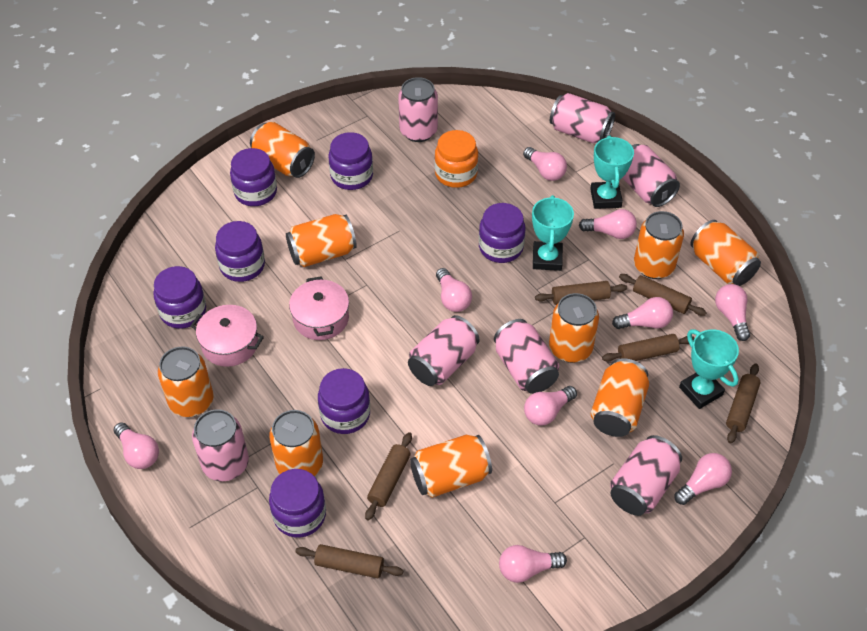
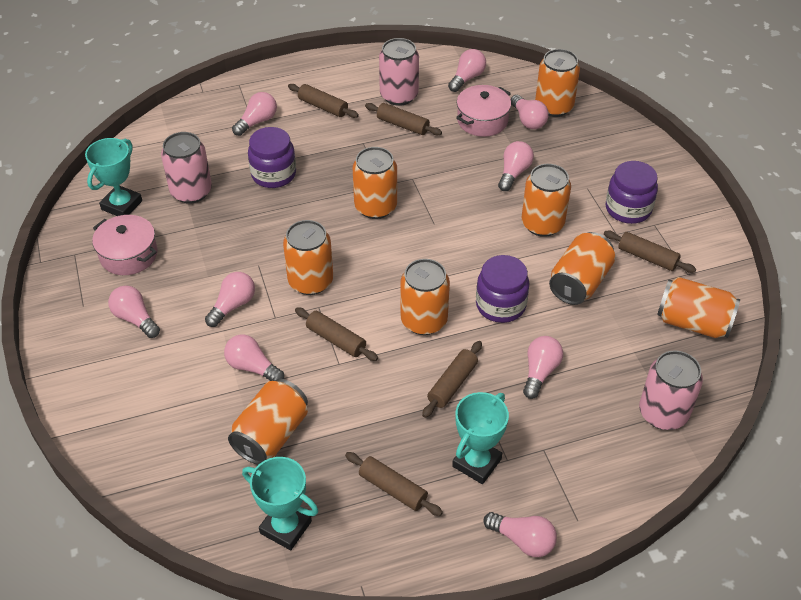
orange can: [158,346,213,417] [250,122,315,178] [269,410,323,476] [286,214,357,267] [410,435,492,498] [549,293,599,363] [591,358,649,437] [634,211,684,279] [690,220,761,286] = 9 -> [228,379,308,465] [283,220,333,295] [353,147,397,219] [400,259,450,335] [522,164,571,237] [535,49,580,117] [549,232,615,305] [657,277,740,338] = 8
orange jar: [435,130,478,188] = 1 -> none = 0
pink can: [192,409,249,481] [398,77,438,142] [408,315,479,386] [494,319,559,394] [550,93,615,143] [610,435,682,516] [623,144,680,207] = 7 -> [161,132,212,203] [379,38,419,106] [639,350,703,430] = 3
purple jar: [153,266,206,329] [215,221,265,282] [230,148,277,206] [269,469,326,538] [318,368,370,434] [328,132,373,190] [479,203,526,263] = 7 -> [248,127,296,188] [476,255,529,323] [606,161,658,224] = 3

